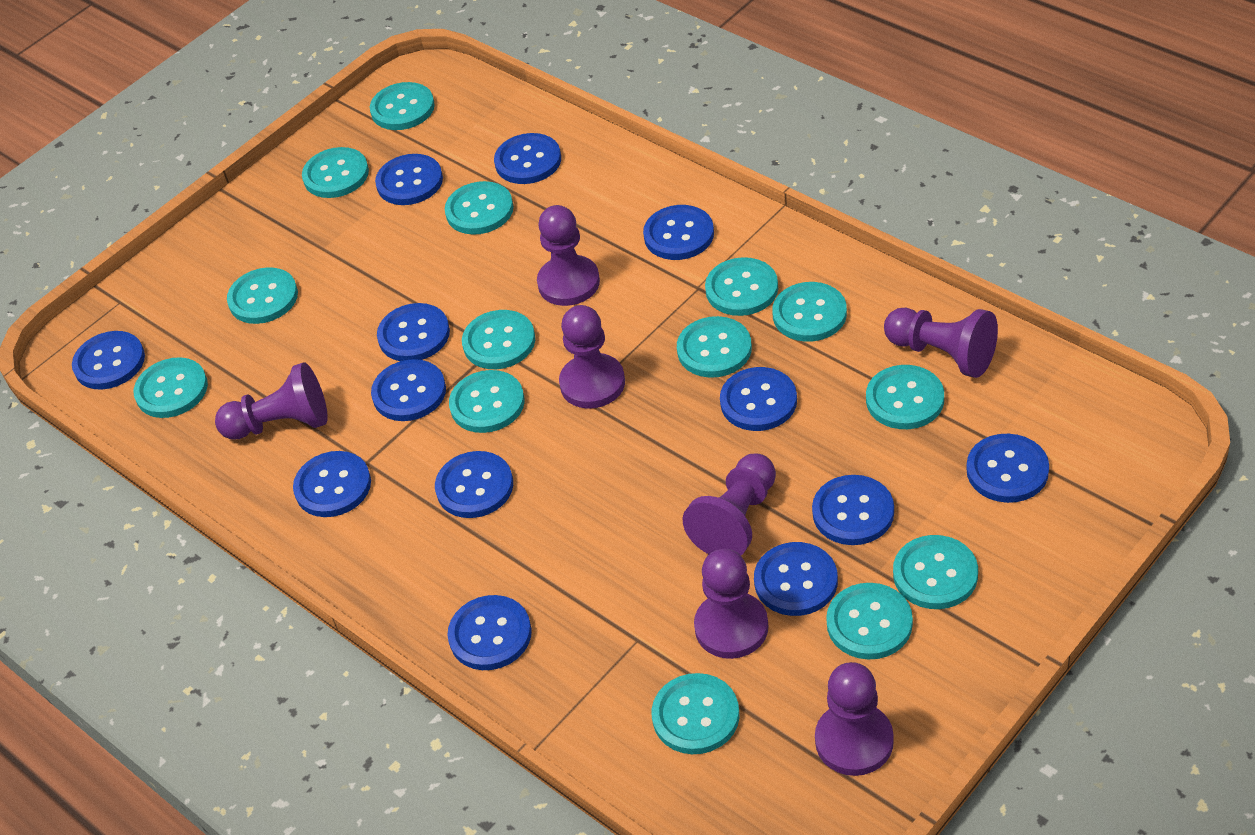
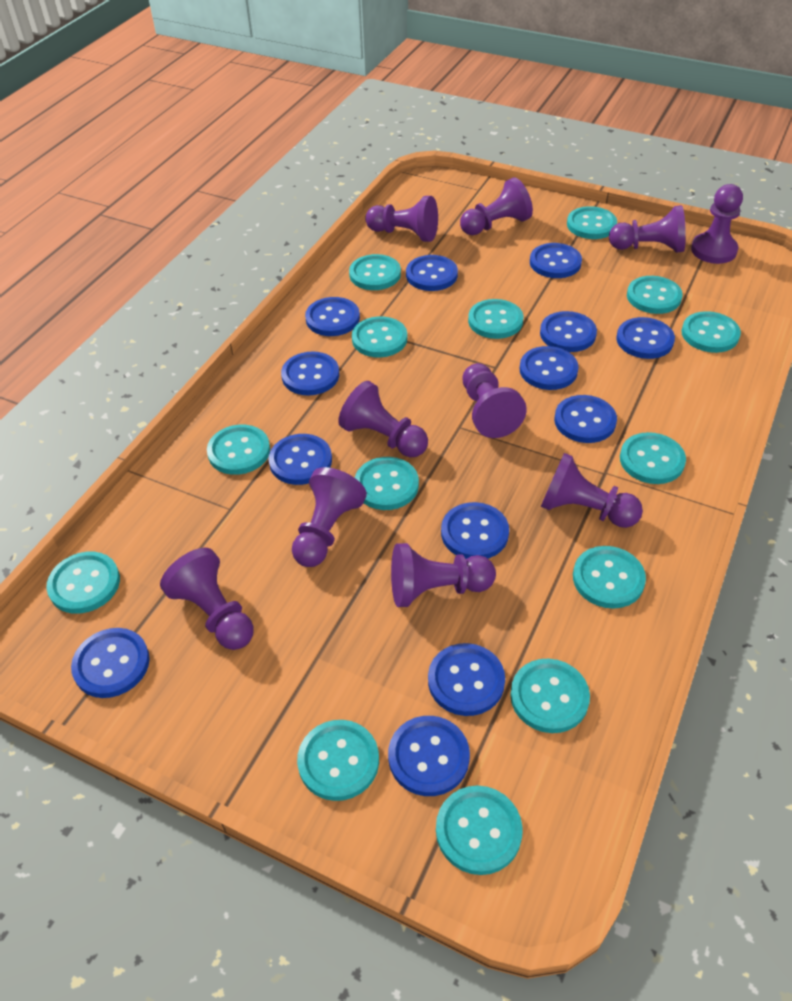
purple pawn: [215,362,328,440] [537,205,600,306] [559,305,625,409] [683,454,776,555] [694,549,769,659] [815,662,894,776] [884,308,998,378] = 7 -> [160,548,254,650] [292,467,367,567] [338,381,428,457] [365,196,438,242] [391,543,496,607] [460,177,533,235] [462,363,527,438] [541,453,643,528] [609,205,686,253] [691,184,743,264] = 10

